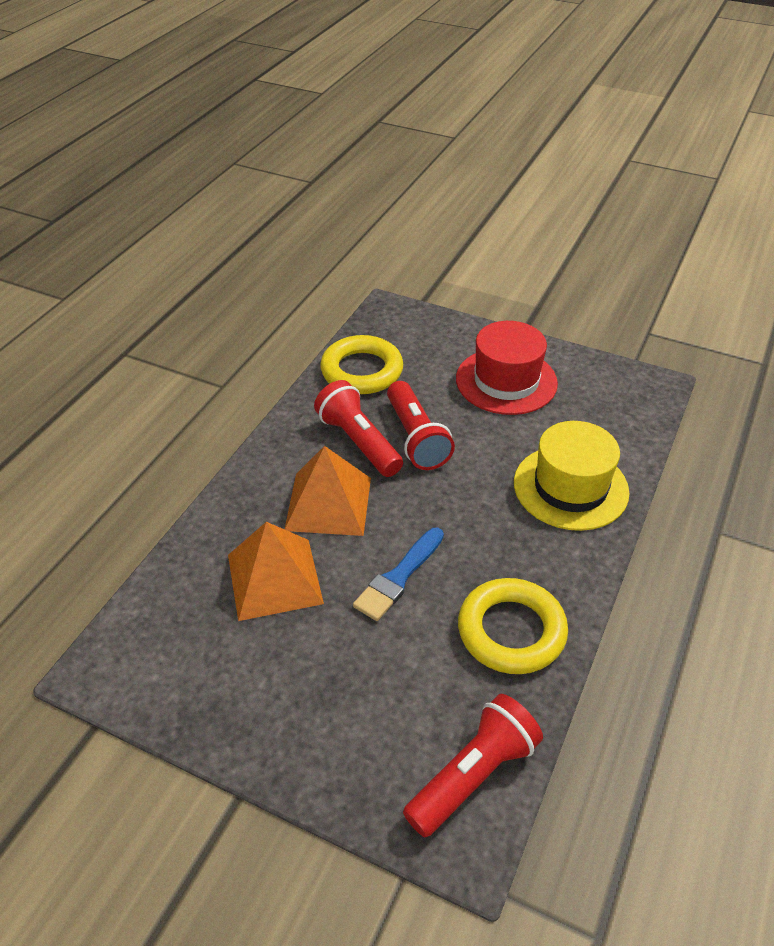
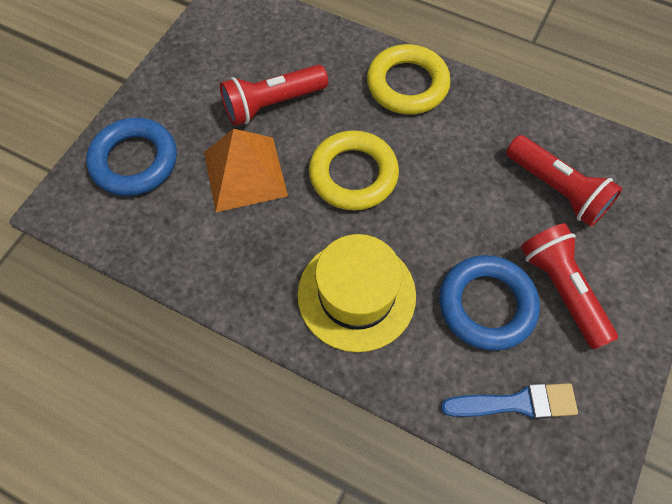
blue ring: none = 0 -> [86,118,177,196] [439,255,540,351] = 2
orange pyramid: [228,522,324,621] [285,446,371,536] = 2 -> [204,129,288,212] = 1
red hat: [456,321,558,415] = 1 -> none = 0

